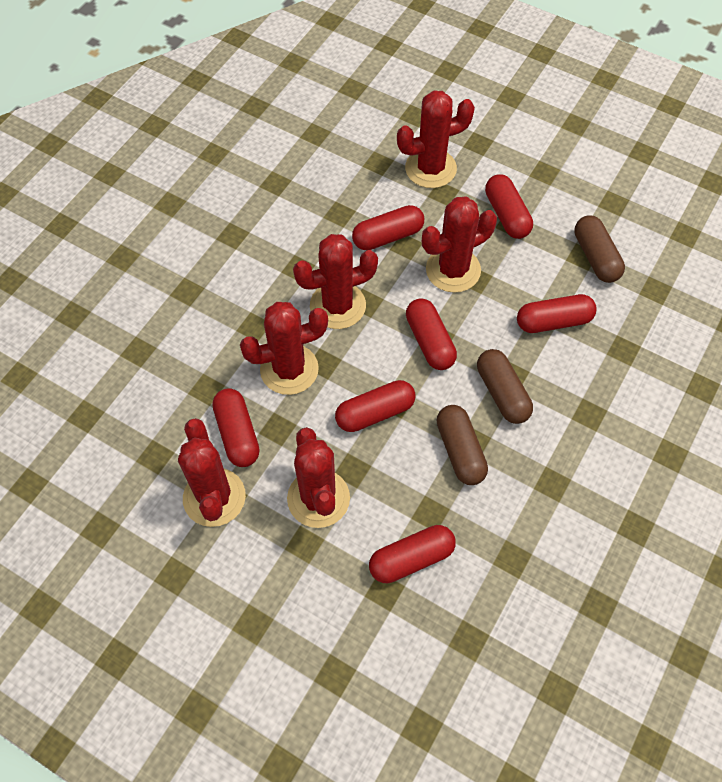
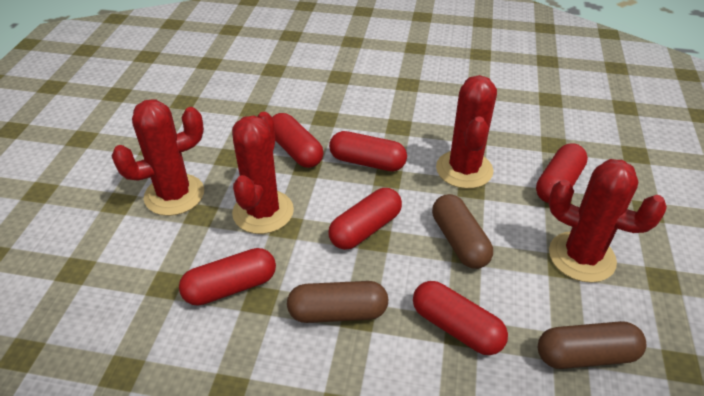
red cactus: [178,418,246,527] [240,302,328,395] [287,427,350,528] [293,234,378,329] [397,90,475,188] [422,196,497,293] = 6 -> [112,99,204,216] [232,112,294,234] [436,75,497,189] [549,159,667,283] = 4
red capsule: [213,388,260,467] [335,380,415,432] [352,205,424,250] [369,525,456,583] [406,298,457,370] [485,174,533,239] [517,294,597,333] = 7 -> [179,248,276,306] [272,113,324,168] [328,188,402,250] [329,131,407,171] [413,281,508,355] [536,143,588,203] = 6

